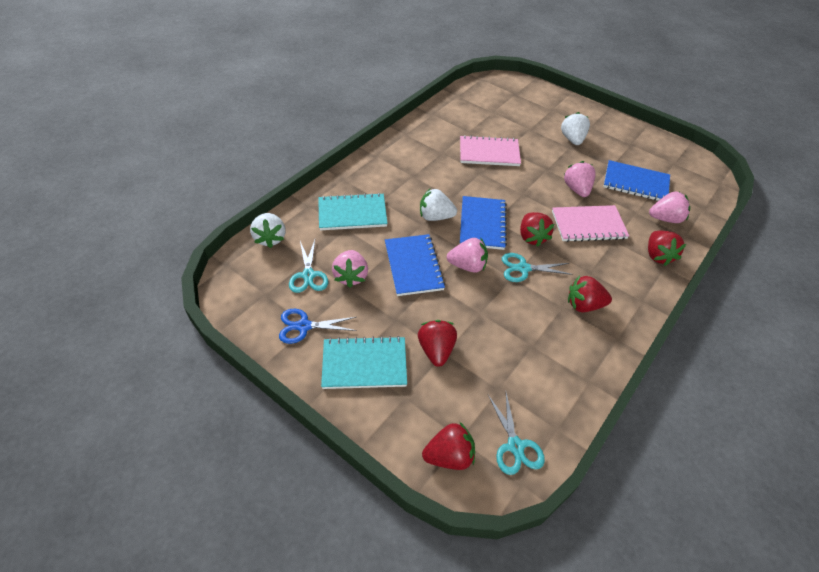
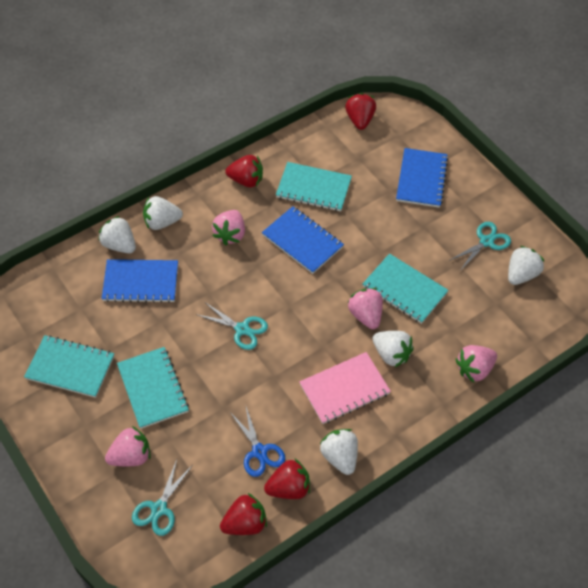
pink notebook: [460,135,521,166] [552,205,629,242] = 2 -> [299,352,391,424] = 1
red strawberry: [418,320,457,367] [422,422,475,470] [520,212,554,247] [568,275,612,312] [648,231,686,266] = 5 -> [220,493,267,535] [225,155,263,187] [264,459,310,499] [345,93,376,130] = 4
turquoise notebook: [318,193,388,230] [321,336,407,389] = 2 -> [24,335,114,398] [117,347,189,429] [276,162,352,211] [363,253,449,324] = 4
white strawberry: [250,213,285,248] [420,189,457,221] [561,112,590,145] = 3 -> [98,216,136,253] [143,196,183,230] [319,429,358,475] [373,331,414,367] [508,246,545,285] = 5

